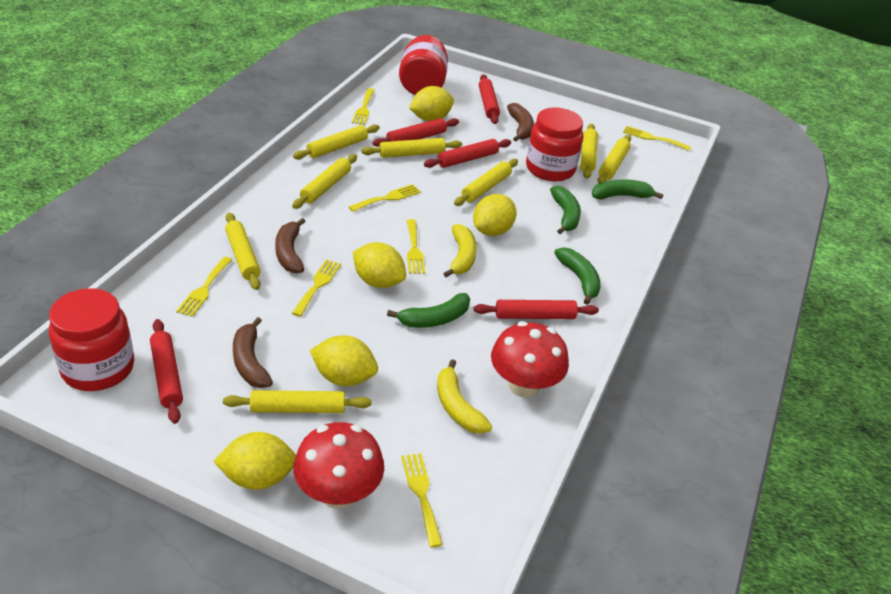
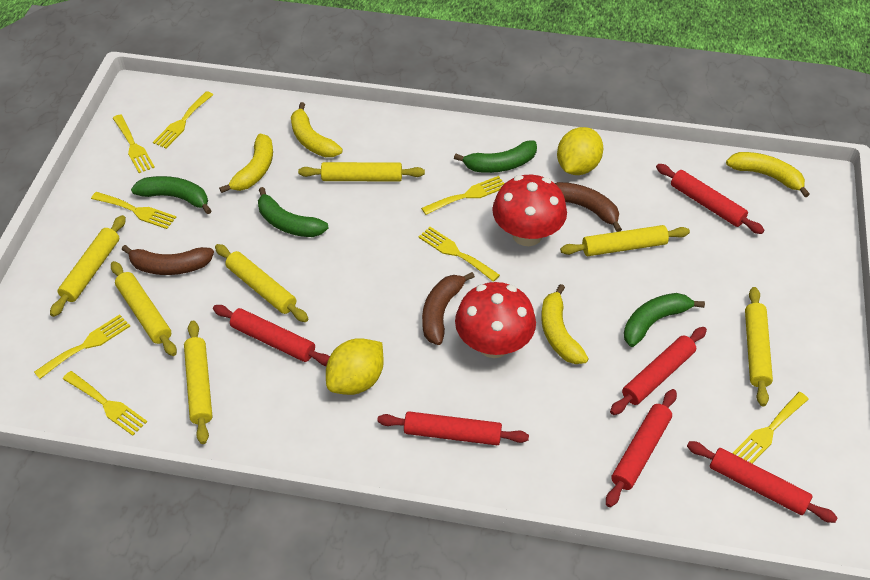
red jar: [49,288,134,391] [399,35,448,95] [526,108,583,181] = 3 -> none = 0
red rolling pin: [150,319,183,424] [373,118,459,147] [424,139,511,168] [474,300,599,319] [479,74,500,124] = 5 -> [213,305,330,366] [377,411,529,445] [606,389,677,507] [610,327,707,415] [656,164,765,234] [687,441,838,523] = 6
yellow banana: [437,359,492,434] [443,224,477,278] = 2 -> [219,134,273,193] [291,102,343,157] [541,284,589,364] [726,152,810,197] = 4
yellow fork: [176,257,233,317] [292,259,341,317] [349,184,421,212] [352,88,375,125] [401,453,443,548] [407,219,425,274] [623,126,691,151] = 7 -> [34,314,130,379] [63,371,147,436] [91,192,176,229] [113,114,155,173] [153,91,213,148] [418,227,500,282] [421,176,505,215] [732,392,809,463] = 8
yellow lemon: [213,432,296,490] [310,335,378,386] [353,242,406,288] [409,86,454,121] [473,194,517,236] = 5 -> [326,338,384,395] [557,127,603,175] = 2
yellow rolling pin: [223,390,372,413] [225,212,261,290] [292,154,357,209] [293,124,380,160] [362,138,462,158] [454,159,518,206] [580,124,598,179] [597,135,631,184] = 8 -> [50,215,126,317] [111,261,177,356] [184,321,212,444] [215,244,308,322] [298,162,425,182] [560,225,690,256] [745,287,773,406] = 7

